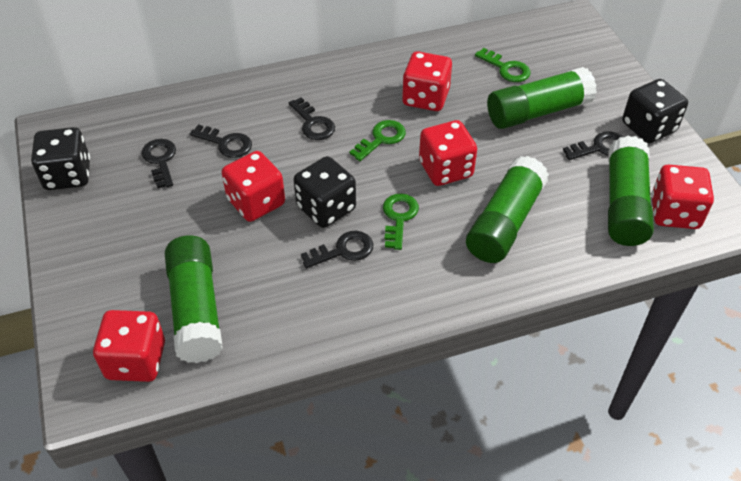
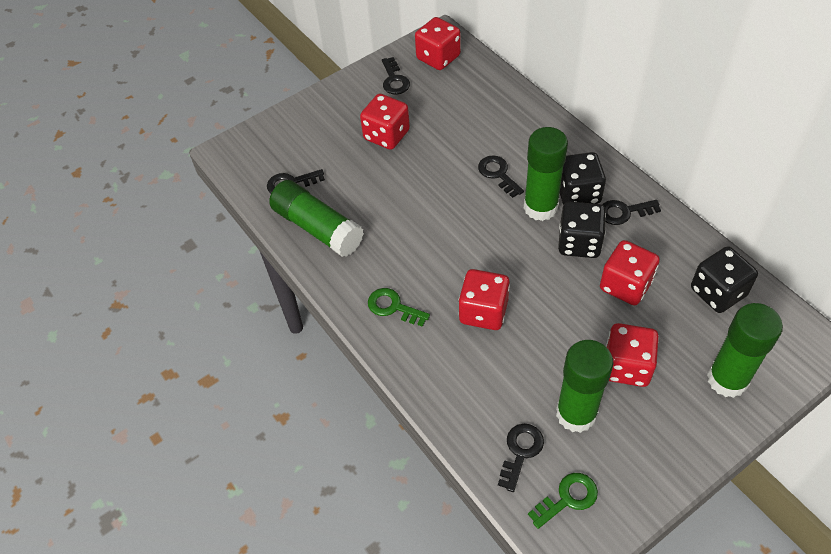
green key: [349,120,406,161] [383,193,419,250] [475,48,530,82] = 3 -> [368,288,430,327] [528,473,598,529] = 2

